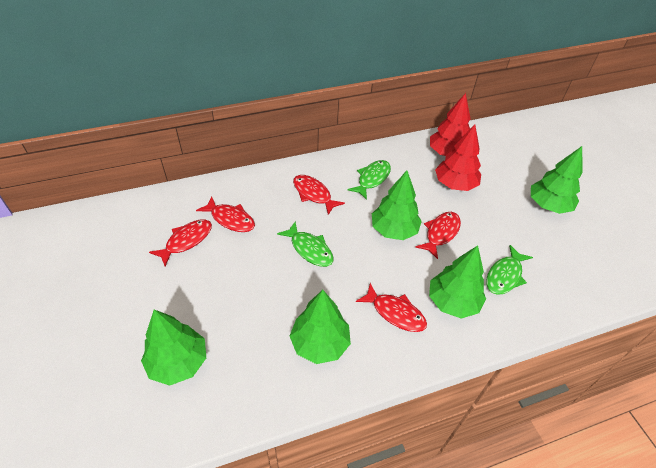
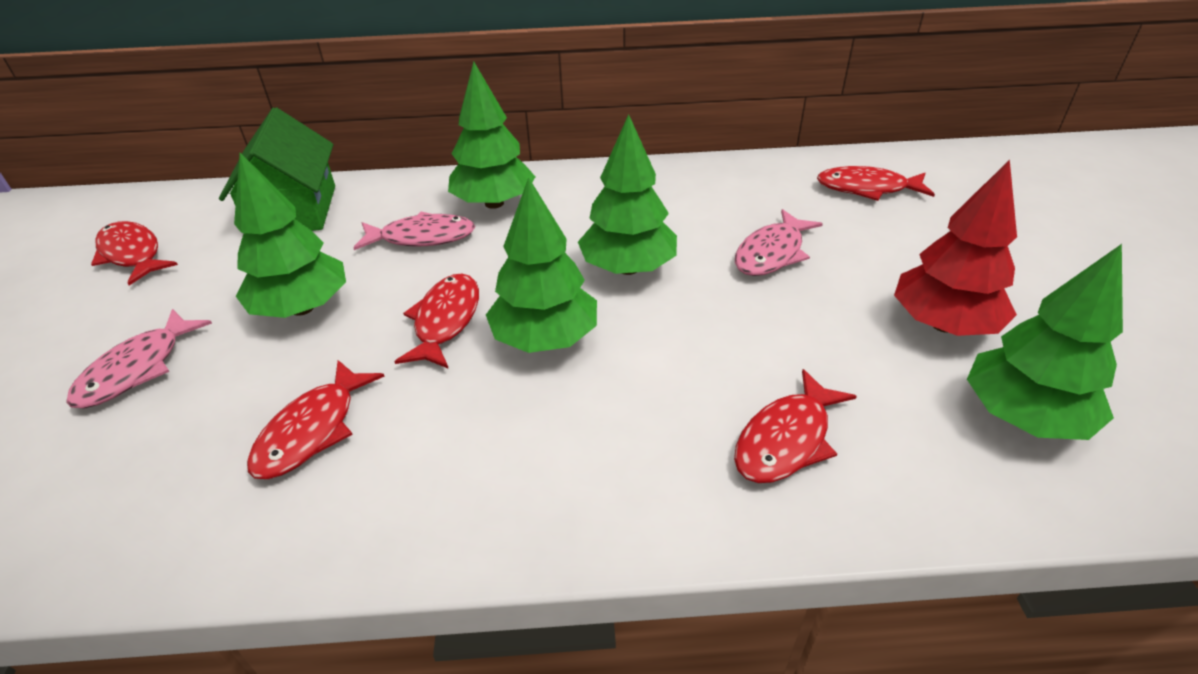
green fish: [277,222,333,267] [347,160,391,200] [486,245,533,295] = 3 -> none = 0
green house: none = 0 -> [219,107,335,231] = 1
pink fish: none = 0 -> [66,309,212,408] [353,212,475,250] [735,209,823,276] = 3
red tree: [430,93,471,156] [435,124,481,191] = 2 -> [894,160,1017,336] = 1

